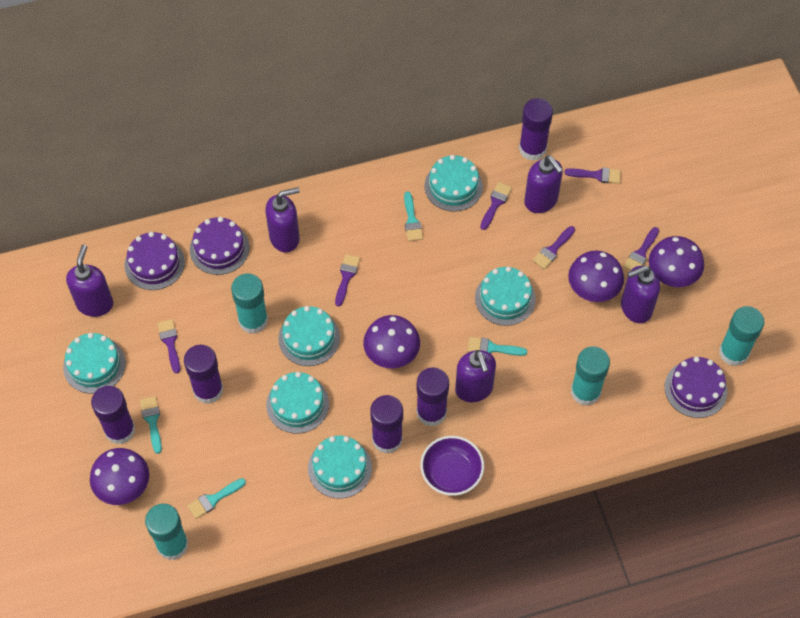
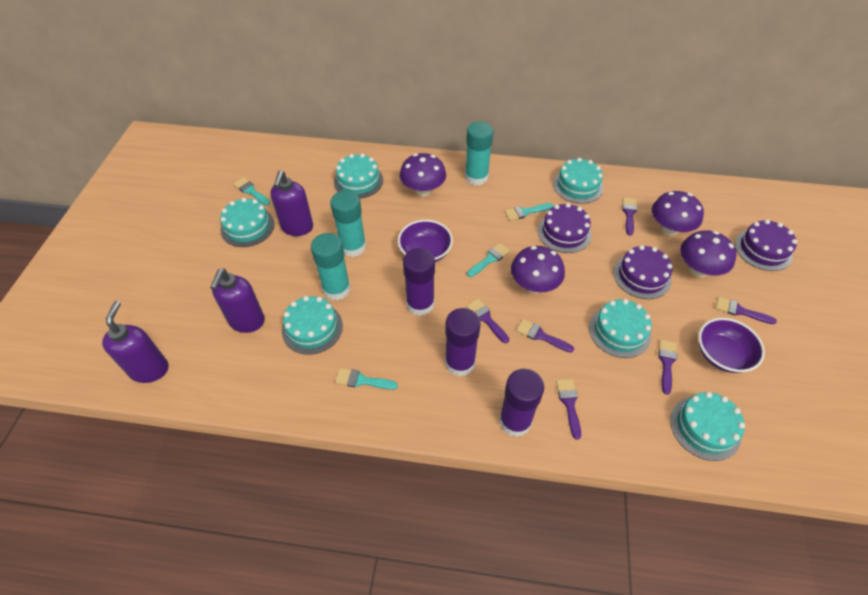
purple bowl: [420,436,484,496] = 1 -> [398,220,453,262] [698,318,765,373] = 2
purple glue stick: [91,386,135,444] [184,345,223,404] [370,395,403,454] [416,367,449,427] [519,98,553,161] = 5 -> [403,248,435,316] [445,308,481,376] [499,369,544,437] = 3
purple soap dispenser: [66,245,113,317] [265,187,300,253] [455,350,496,403] [524,155,563,213] [621,266,660,323] = 5 -> [102,301,169,383] [210,269,265,333] [270,171,313,236] = 3
turquoise glue stick: [145,504,188,560] [231,273,268,334] [571,346,610,406] [719,306,764,366] = 4 -> [311,233,351,300] [330,190,366,257] [465,121,493,186] = 3

